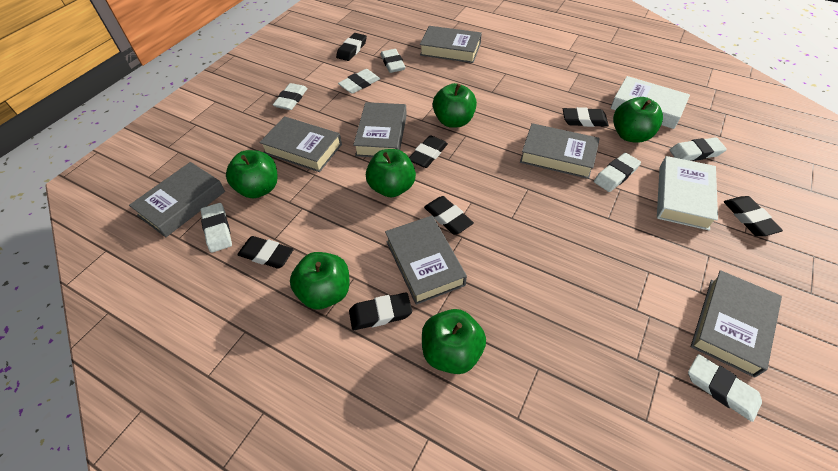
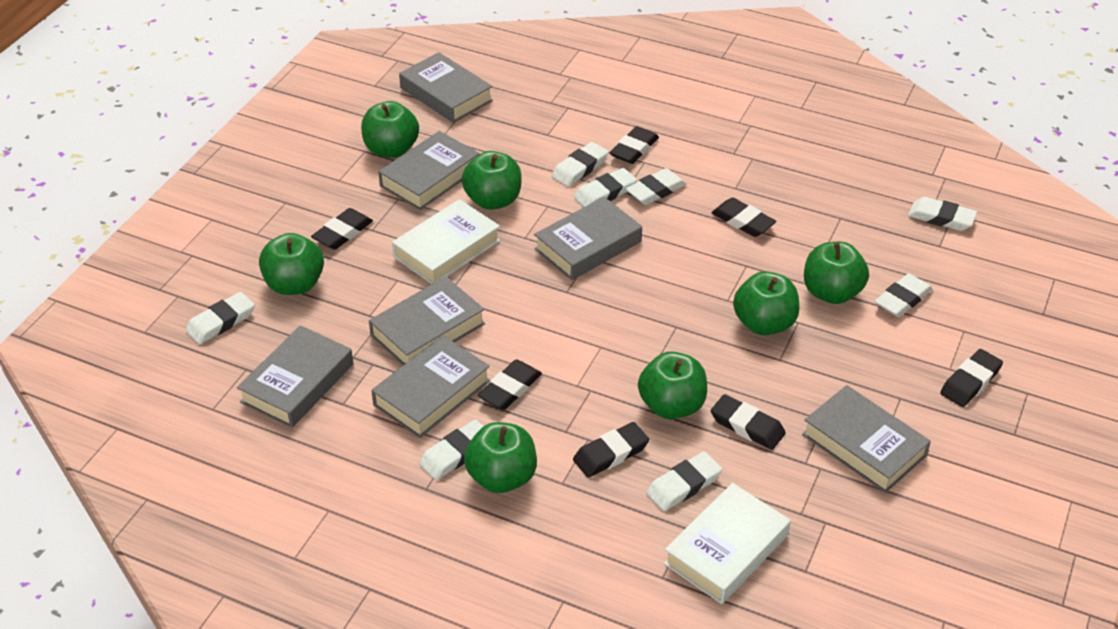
green apple: [226,150,278,198] [290,252,349,309] [366,149,416,197] [422,309,486,374] [433,83,477,128] [613,97,663,143] = 6 -> [259,233,324,295] [361,101,419,158] [462,151,522,210] [464,422,537,493] [638,351,707,419] [733,271,799,335] [804,242,869,304] = 7
white eraser: [201,203,232,253] [273,83,308,110] [338,69,380,94] [381,49,405,73] [594,153,641,192] [670,137,727,161] [688,354,762,422] = 7 -> [185,292,255,344] [419,419,483,480] [551,142,608,187] [574,168,637,207] [626,168,686,205] [646,451,722,511] [875,273,933,317] [908,197,977,231] = 8

